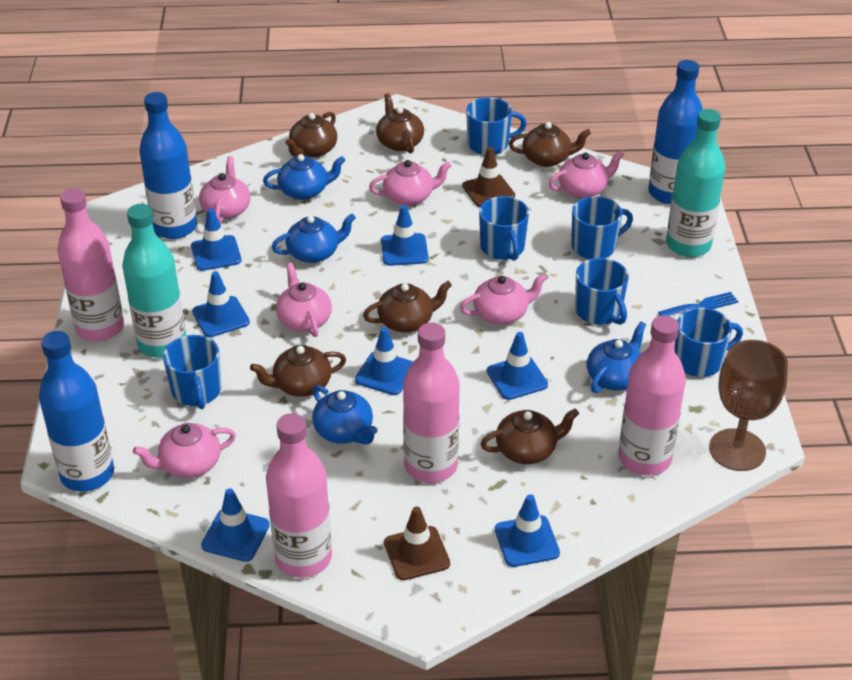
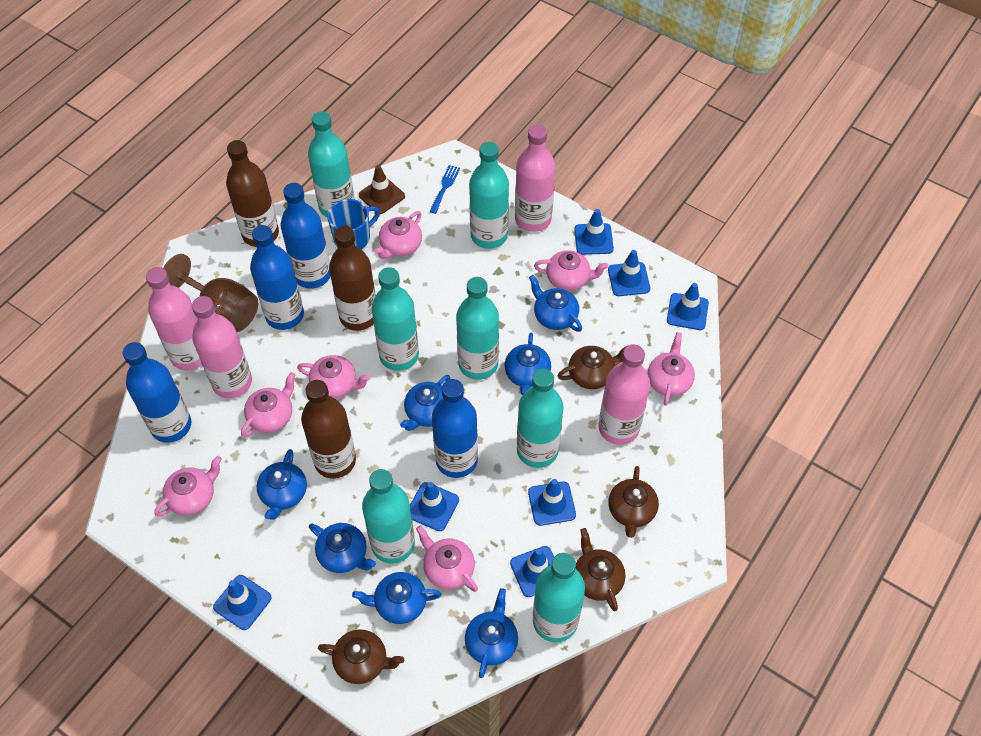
blue bottle: [39,331,114,492] [139,92,197,239] [648,60,703,204] = 3 -> [123,342,191,443] [250,225,304,330] [281,183,330,289] [432,379,478,478] = 4
blue mug: [163,335,221,409] [466,97,527,155] [479,196,529,261] [571,196,633,259] [575,258,629,325] [674,307,743,377] = 6 -> [327,199,380,249] = 1
blue teapot: [263,154,345,200] [272,213,356,263] [312,385,378,445] [587,321,646,393] = 4 -> [257,449,307,520] [309,523,376,573] [352,572,441,624] [400,375,450,431] [465,588,518,678] [505,333,551,395] [529,275,582,332] = 7
brown bottle: none = 0 -> [226,140,279,247] [301,380,356,479] [329,226,376,331] = 3
brown teapot: [250,345,346,397] [285,112,337,157] [363,281,452,332] [376,93,424,154] [481,408,579,464] [509,122,591,167] = 6 -> [318,629,404,684] [558,346,627,389] [575,528,626,611] [608,466,659,538] = 4
brown traffic cone: [384,506,450,580] [462,147,515,207] = 2 -> [359,165,405,214] = 1
pink teapot: [133,423,236,478] [199,156,250,224] [276,263,332,337] [369,160,451,206] [460,273,547,325] [549,150,624,198] = 6 -> [154,456,222,516] [241,372,295,437] [297,355,370,399] [374,211,422,259] [416,526,478,592] [534,250,609,291] [648,332,695,406] = 7
turquoise bottle: [122,204,186,358] [666,109,725,257] = 2 -> [308,111,355,217] [362,469,415,564] [372,267,419,371] [456,277,499,380] [469,142,509,249] [517,368,563,468] [533,553,585,642] = 7

